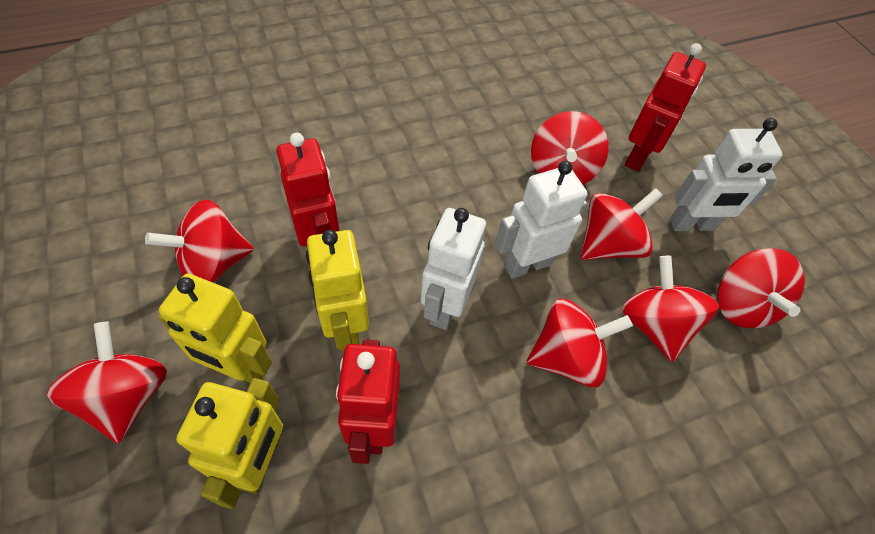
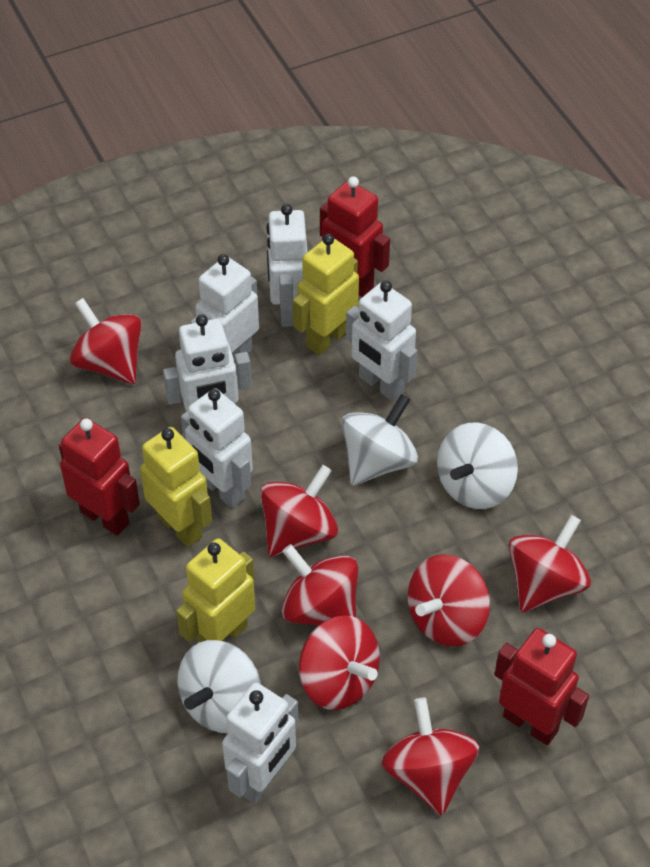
white robot: [421,208,486,330] [495,161,588,279] [670,118,782,231] = 3 -> [163,314,252,412] [181,388,253,508] [190,254,259,356] [222,682,298,803] [266,204,308,327] [346,281,417,401] = 6
white spinning top: none = 0 -> [177,640,261,733] [342,394,418,486] [437,422,518,509] = 3

